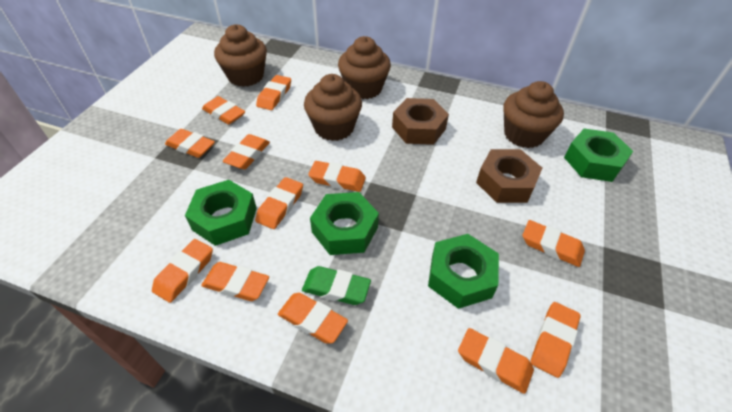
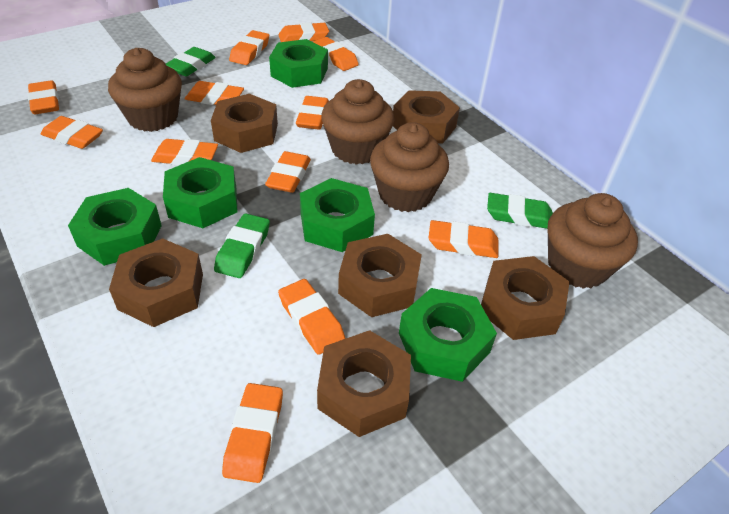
brown nut: [392,98,449,145] [476,149,542,203] = 2 -> [109,238,203,327] [211,94,278,153] [317,330,411,437] [338,234,422,317] [393,90,460,143] [481,256,570,340] = 6
green eraser: [302,266,371,305] = 1 -> [166,47,216,76] [214,213,270,278] [487,193,553,229] = 3
green nut: [185,180,257,246] [310,192,379,255] [428,234,499,309] [564,128,633,182] = 4 -> [68,188,162,266] [163,157,238,228] [269,39,328,88] [300,178,375,252] [399,288,497,382] = 5

